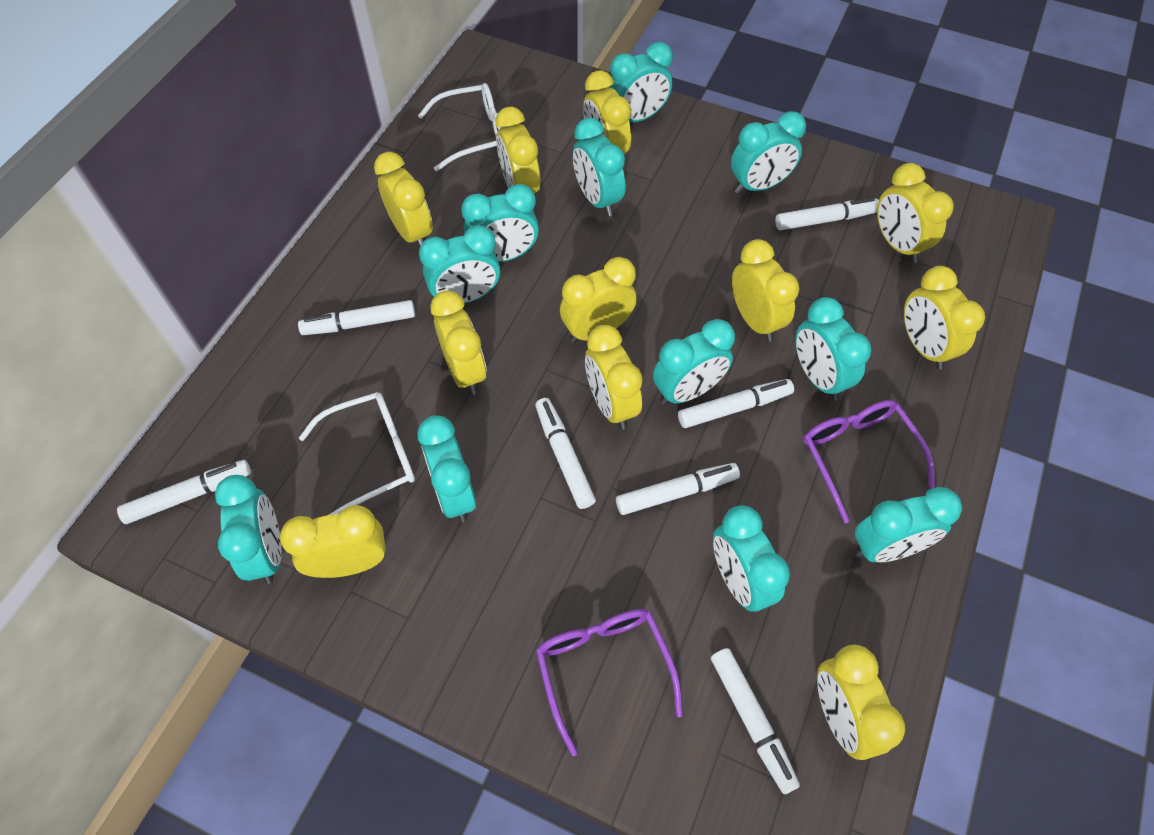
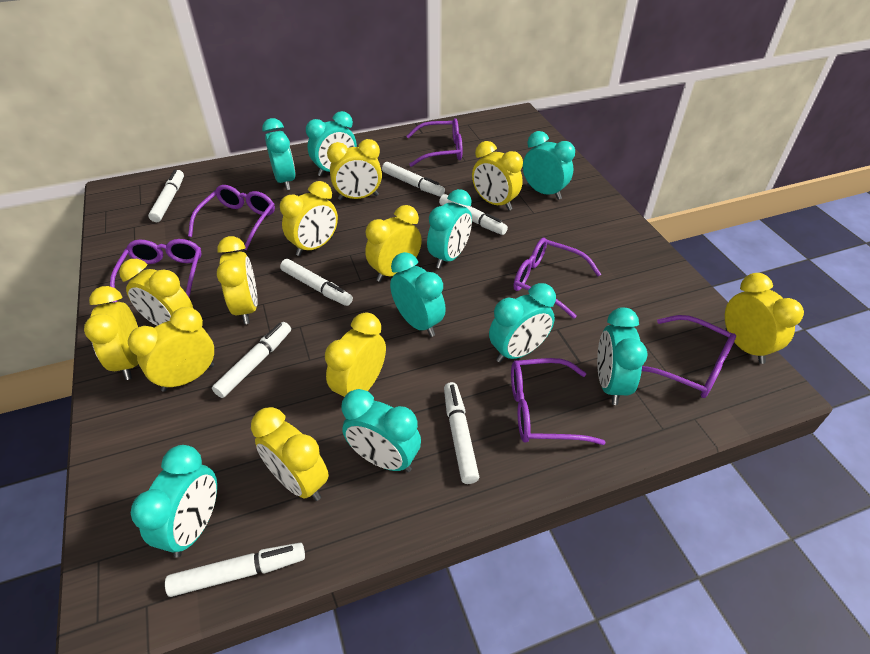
purple glasses: [536,609,683,756] [803,400,935,523] = 2 -> [110,239,202,303] [188,185,275,250] [406,118,463,167] [511,358,606,445] [513,238,601,319] [642,315,736,398] = 6
turquoise clock: [215,475,282,584] [417,416,476,522] [419,225,500,303] [461,184,539,262] [573,118,626,217] [609,42,673,122] [653,319,735,405] [713,506,790,613] [731,111,806,194] [795,297,871,401] [855,487,962,562] = 11 -> [131,445,217,558] [262,118,296,190] [306,111,357,176] [342,389,421,472] [390,252,446,337] [427,189,472,269] [489,283,556,363] [523,131,575,200] [597,307,648,405] = 9
white glasses: [299,392,415,515] [418,83,502,171] = 2 -> none = 0

